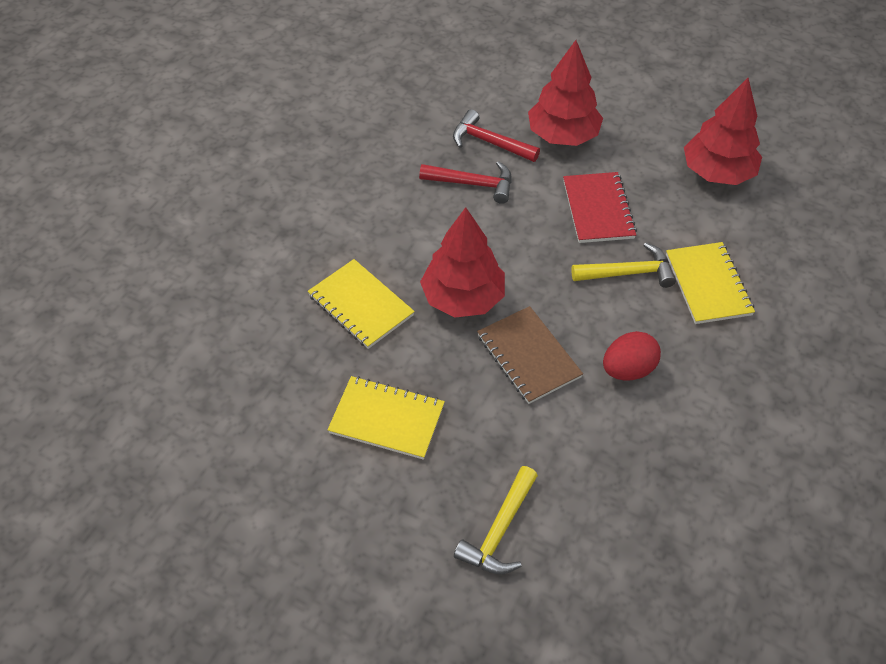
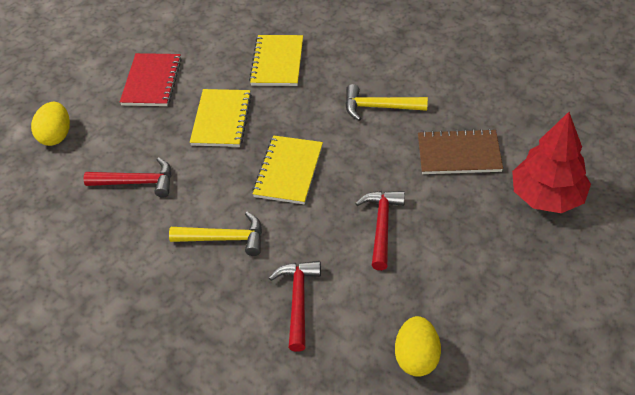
red egg: [603,331,661,381] = 1 -> none = 0
red hammer: [419,161,512,204] [453,109,540,162] = 2 -> [84,157,171,197] [269,261,321,352] [355,191,405,270] = 3
red tree: [420,207,505,317] [528,40,603,146] [684,78,762,185] = 3 -> [512,112,591,213] = 1
yellow egg: none = 0 -> [31,102,70,146] [395,316,441,377] = 2

